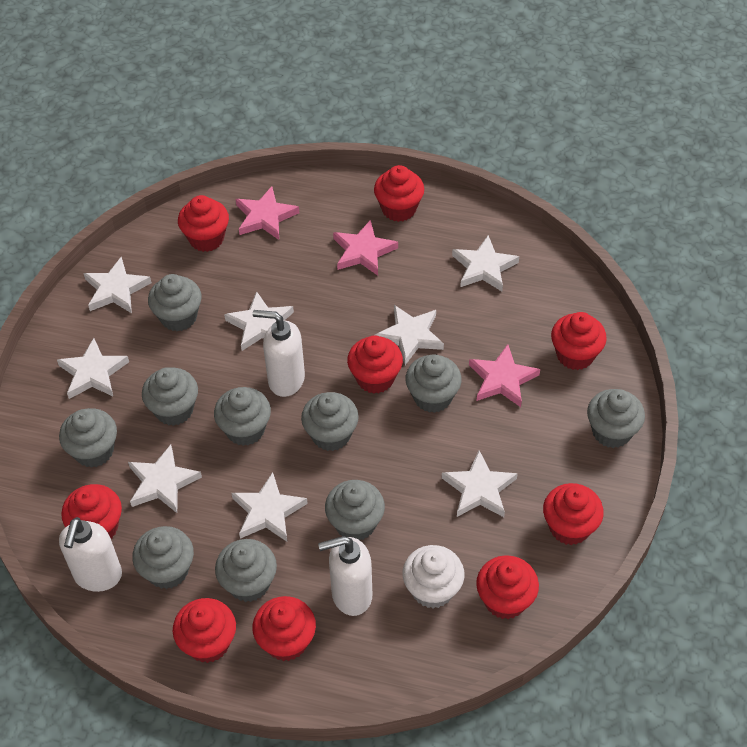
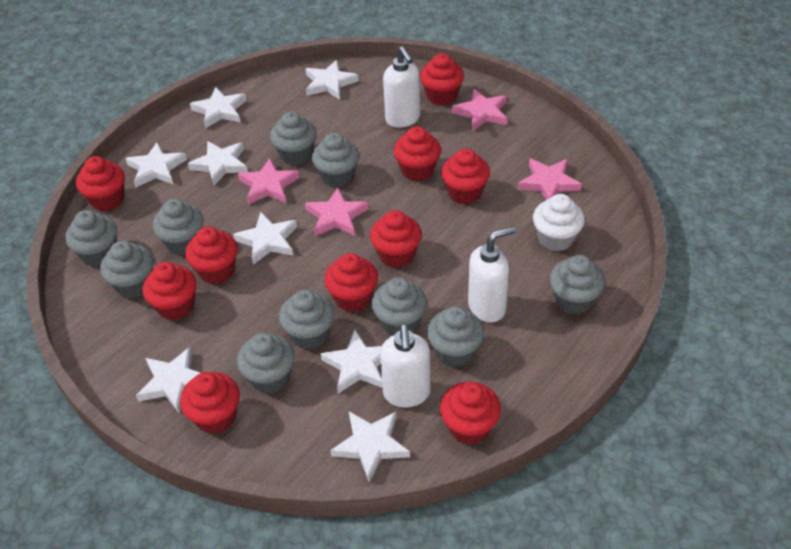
pink star: [235,186,299,240] [333,220,398,276] [469,344,540,407] = 3 -> [238,158,300,204] [305,188,369,236] [452,89,507,132] [518,158,582,200] = 4
red cupcake: [61,484,122,539] [173,598,236,663] [178,195,229,252] [252,596,316,661] [347,335,403,394] [374,165,424,222] [476,555,539,619] [543,483,604,545] [551,312,607,370] = 9 -> [76,156,125,211] [142,262,197,321] [180,372,240,434] [185,227,238,284] [324,253,378,312] [370,210,422,268] [393,126,441,181] [420,53,464,105] [440,382,501,445] [441,148,490,204] = 10

